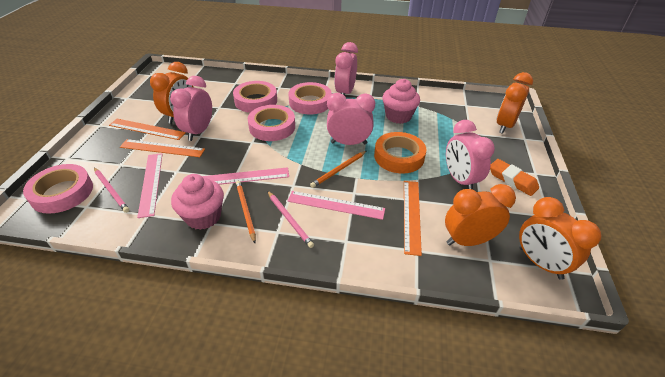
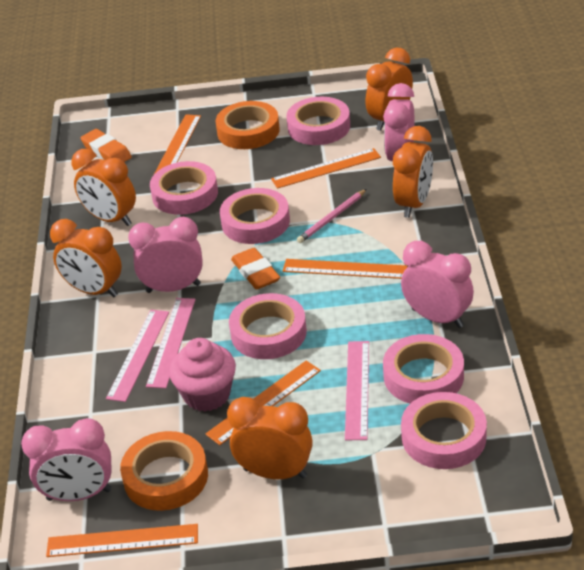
orange clock: [150,62,193,124] [445,184,516,246] [497,72,533,134] [519,197,601,280] = 4 -> [50,219,122,297] [71,149,136,226] [227,397,313,479] [366,48,413,131] [393,126,433,218] = 5
orange eraser: [490,159,539,196] = 1 -> [80,129,132,162] [231,248,280,290] = 2
orange pencil: [236,181,256,243] [310,151,366,188] = 2 -> none = 0
orange ruler: [109,119,186,140] [120,139,205,157] [404,181,422,256] = 3 -> [46,524,198,557] [154,114,201,174] [205,360,321,445] [271,148,381,189] [283,259,408,279] = 5
orange tape: [374,132,426,174] = 1 -> [120,431,208,511] [216,101,280,149] = 2
pink cupcake: [171,174,224,230] [382,79,420,124] = 2 -> [169,338,236,412] = 1
pink pencil: [94,168,129,213] [267,191,314,248] = 2 -> [297,189,367,243] = 1
pink tape: [23,164,93,214] [233,81,277,113] [248,105,295,141] [289,82,332,114] = 4 -> [150,161,218,215] [220,188,290,244] [229,293,307,359] [286,97,350,145] [383,334,464,404] [401,392,487,469] = 6

